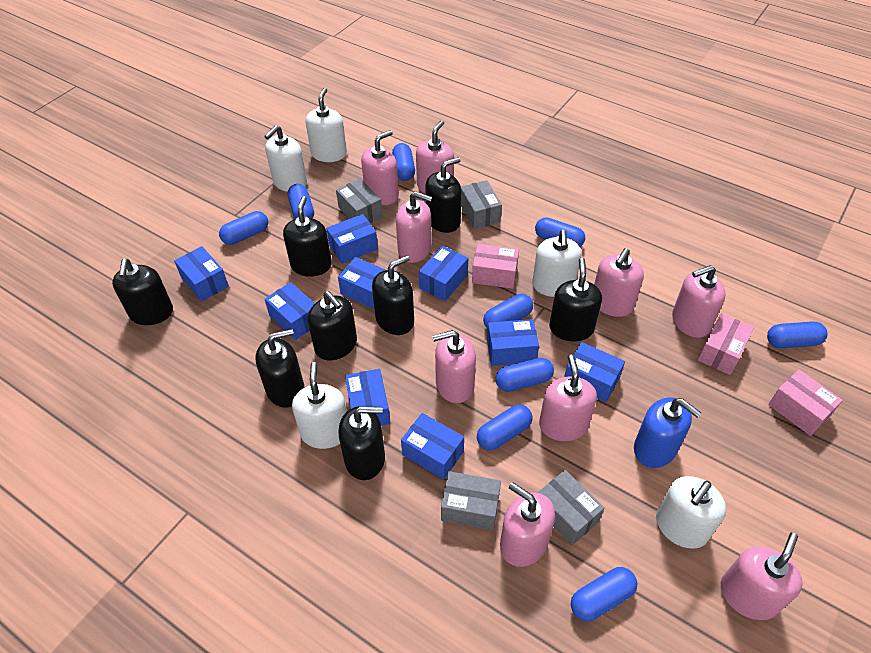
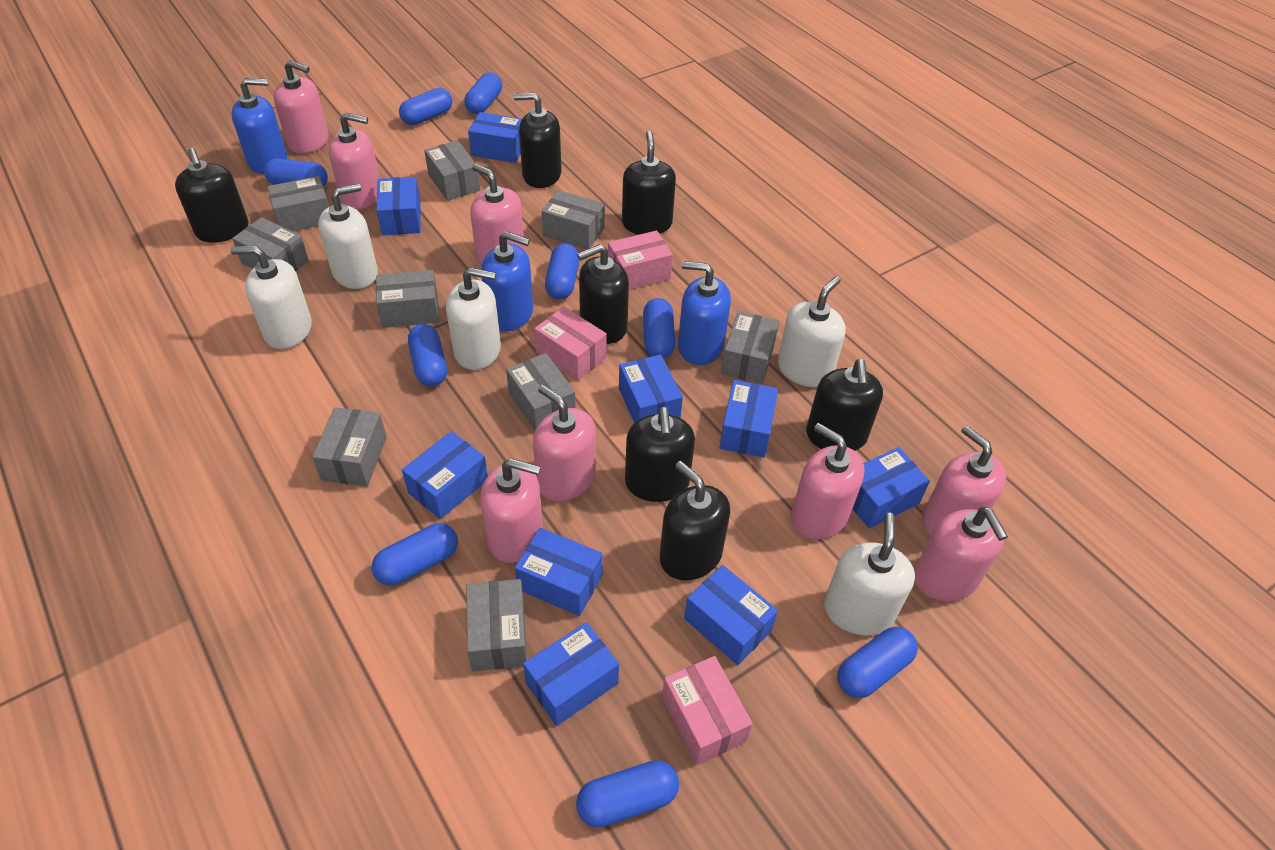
black soap dispenser: [112,259,173,325] [256,329,304,408] [283,196,332,277] [308,291,357,360] [338,406,385,480] [372,255,414,335] [425,157,461,233] [549,258,602,341] = 8 -> [175,148,249,243] [514,93,562,188] [577,244,629,344] [622,131,676,235] [625,407,695,502] [660,461,730,580] [806,359,883,451] = 7
blue soap dispenser: [634,397,701,468] = 1 -> [231,78,287,174] [481,231,533,331] [678,261,731,365] = 3
grey box: [336,179,383,223] [441,471,501,530] [461,180,502,229] [537,470,605,545] = 4 -> [232,217,309,271] [267,176,329,232] [312,407,387,487] [376,270,439,328] [424,140,480,201] [466,579,527,671] [506,353,576,431] [542,190,605,249] [721,311,779,384] = 9
pink soap dispenser: [361,130,399,205] [396,191,432,263] [416,120,454,194] [432,330,476,403] [500,482,555,567] [539,355,597,441] [594,248,644,317] [672,265,726,338] [721,532,803,620] = 9 -> [274,60,329,154] [328,112,380,209] [470,164,524,265] [480,458,543,563] [533,385,596,501] [791,423,865,540] [914,507,1008,601] [922,425,1006,536] = 8

